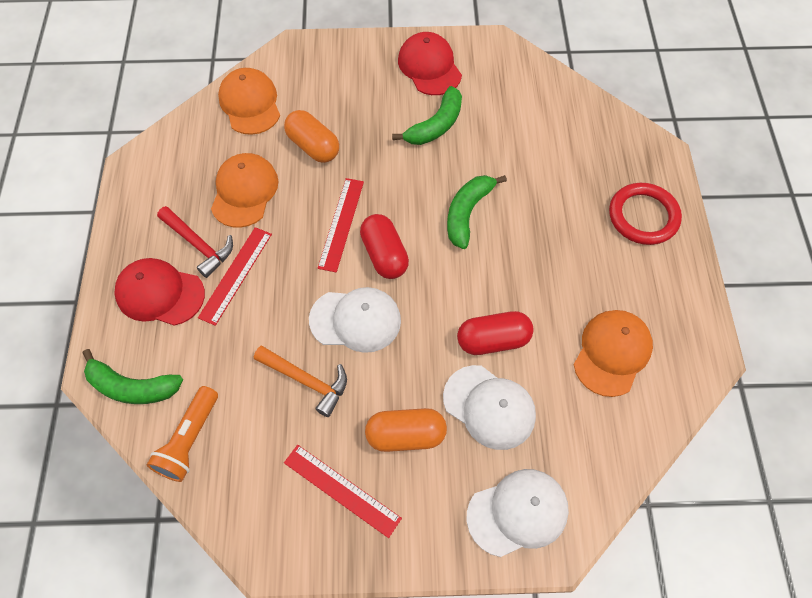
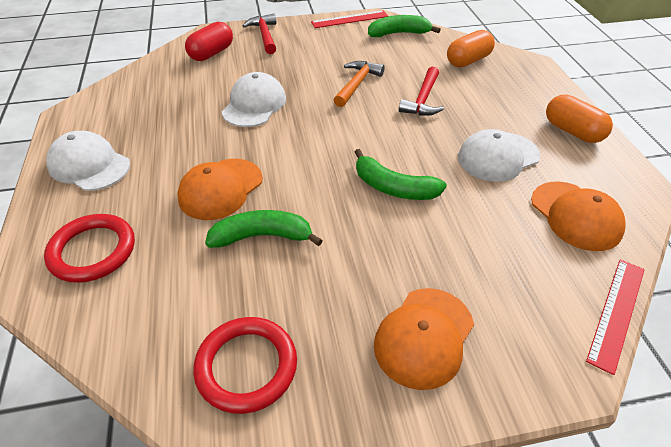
orange flashlight: [147,386,218,482] = 1 -> none = 0
red cap: [114,258,205,326] [398,32,462,95] = 2 -> none = 0
red capsule: [360,214,409,279] [457,311,534,355] = 2 -> [185,22,233,61] = 1
red hammer: [157,206,233,278] = 1 -> [243,14,276,54] [399,67,444,116] = 2
red ring: [609,183,682,245] = 1 -> [44,214,135,283] [193,317,297,414] = 2
red ruler: [198,227,272,326] [284,445,402,538] [318,178,364,272] = 3 -> [311,10,388,28] [586,260,645,375] = 2

